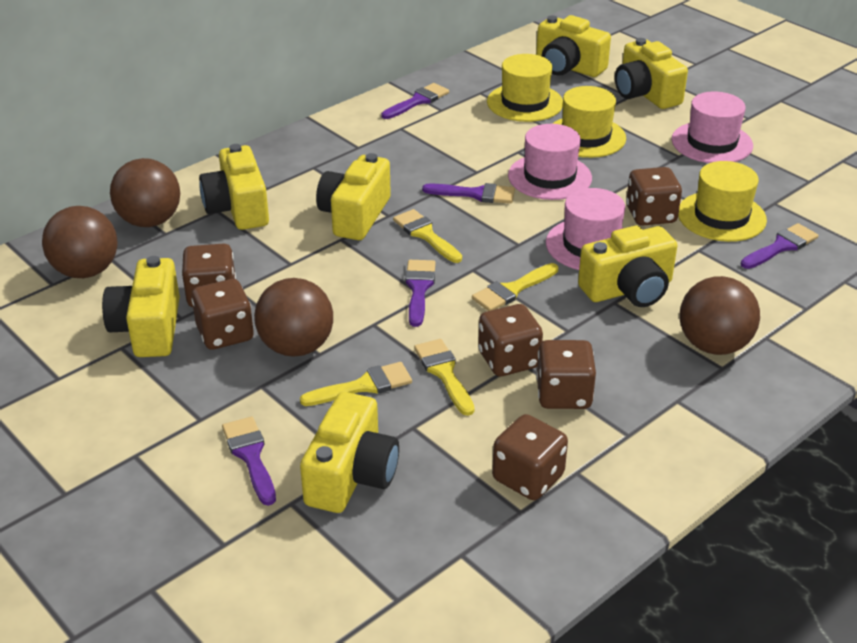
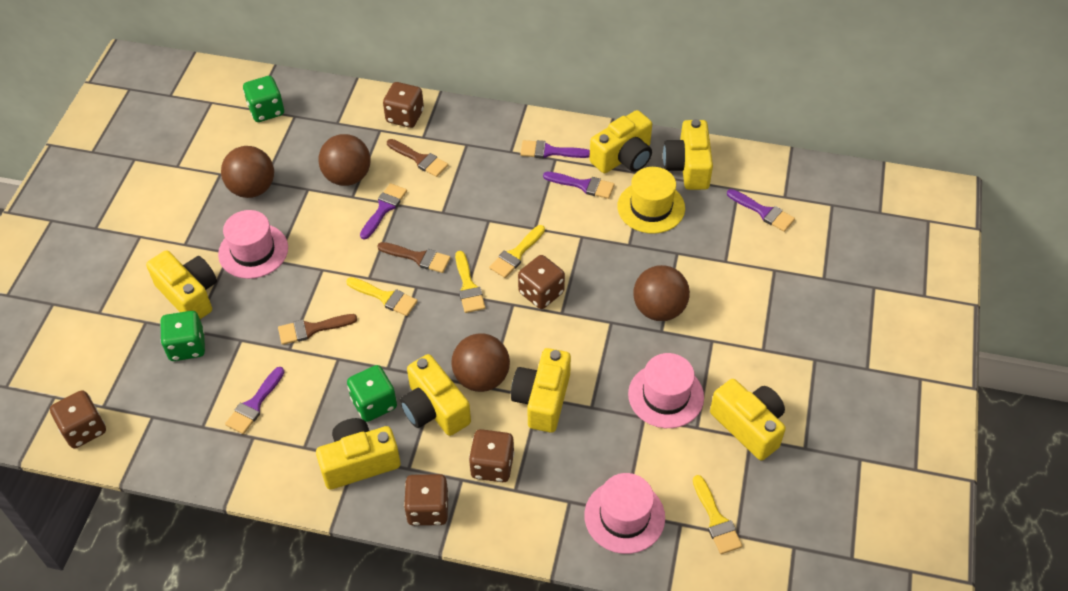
brown brush: none = 0 -> [278,314,357,345] [377,242,451,273] [387,139,448,177] = 3
brown dice: [182,244,236,307] [191,279,254,350] [478,304,543,377] [492,414,568,500] [536,340,596,409] [626,167,682,226] = 6 -> [50,390,106,448] [383,82,424,128] [404,474,449,526] [469,429,514,482] [518,255,565,309] = 5
green dice: none = 0 -> [160,311,205,361] [243,76,284,122] [347,365,397,422] = 3
yellow hat: [487,54,563,122] [552,86,626,158] [678,161,767,242] = 3 -> [617,167,685,234] = 1

